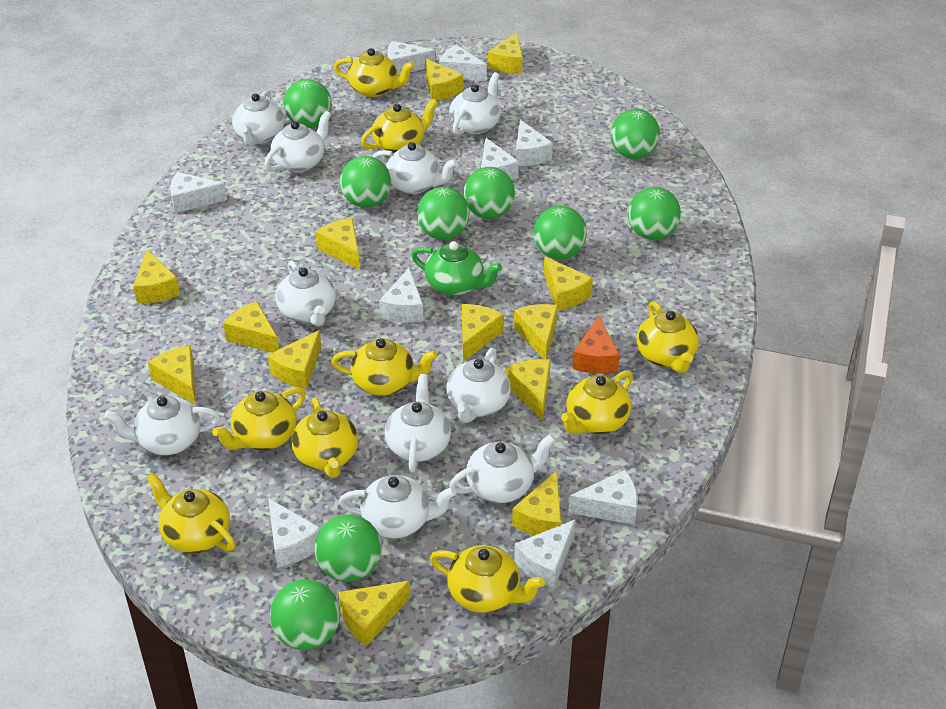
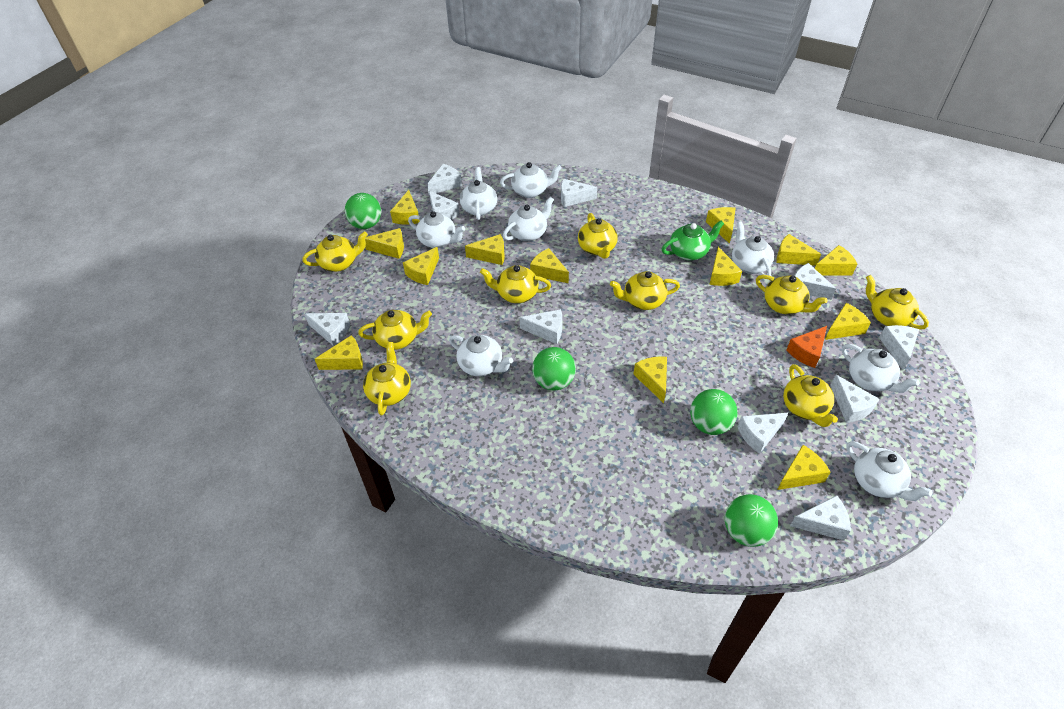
green ball: [270,579,340,650] [284,79,332,128] [314,514,382,582] [340,156,391,208] [417,187,470,240] [463,167,515,219] [533,206,587,260] [611,109,660,159] [628,187,681,240] = 9 -> [345,193,381,229] [532,347,576,390] [690,389,737,435] [725,494,778,547] = 4
white cheese: [170,172,227,213] [268,498,321,568] [379,268,424,323] [388,41,436,75] [439,45,487,81] [481,138,519,181] [514,520,575,588] [515,120,553,166] [568,470,637,525] = 9 -> [305,313,350,346] [427,164,462,195] [429,191,459,220] [520,309,562,344] [561,179,597,207] [738,413,788,454] [790,495,851,540] [795,263,836,300] [830,375,880,423] [879,325,919,370] = 10
white teapot: [104,396,221,455] [232,90,285,146] [264,111,331,172] [276,261,336,326] [339,475,456,538] [373,142,458,194] [385,374,451,473] [447,348,511,423] [449,72,501,135] [449,434,556,503] = 10 -> [408,211,465,248] [449,335,513,376] [460,167,497,220] [500,162,562,198] [503,197,554,241] [732,221,774,276] [842,344,919,393] [846,441,933,501] = 8

